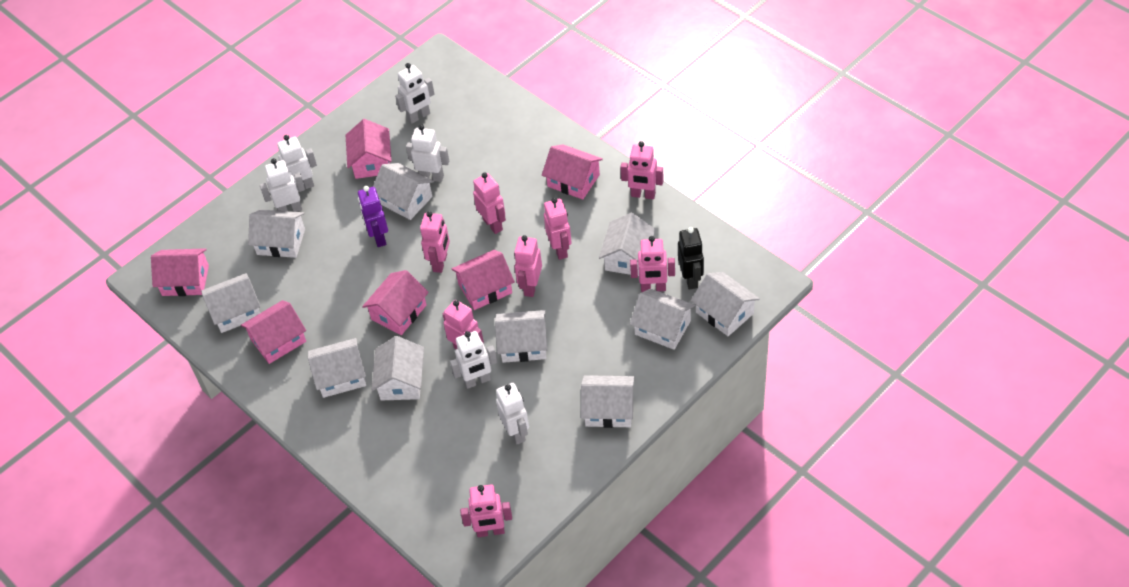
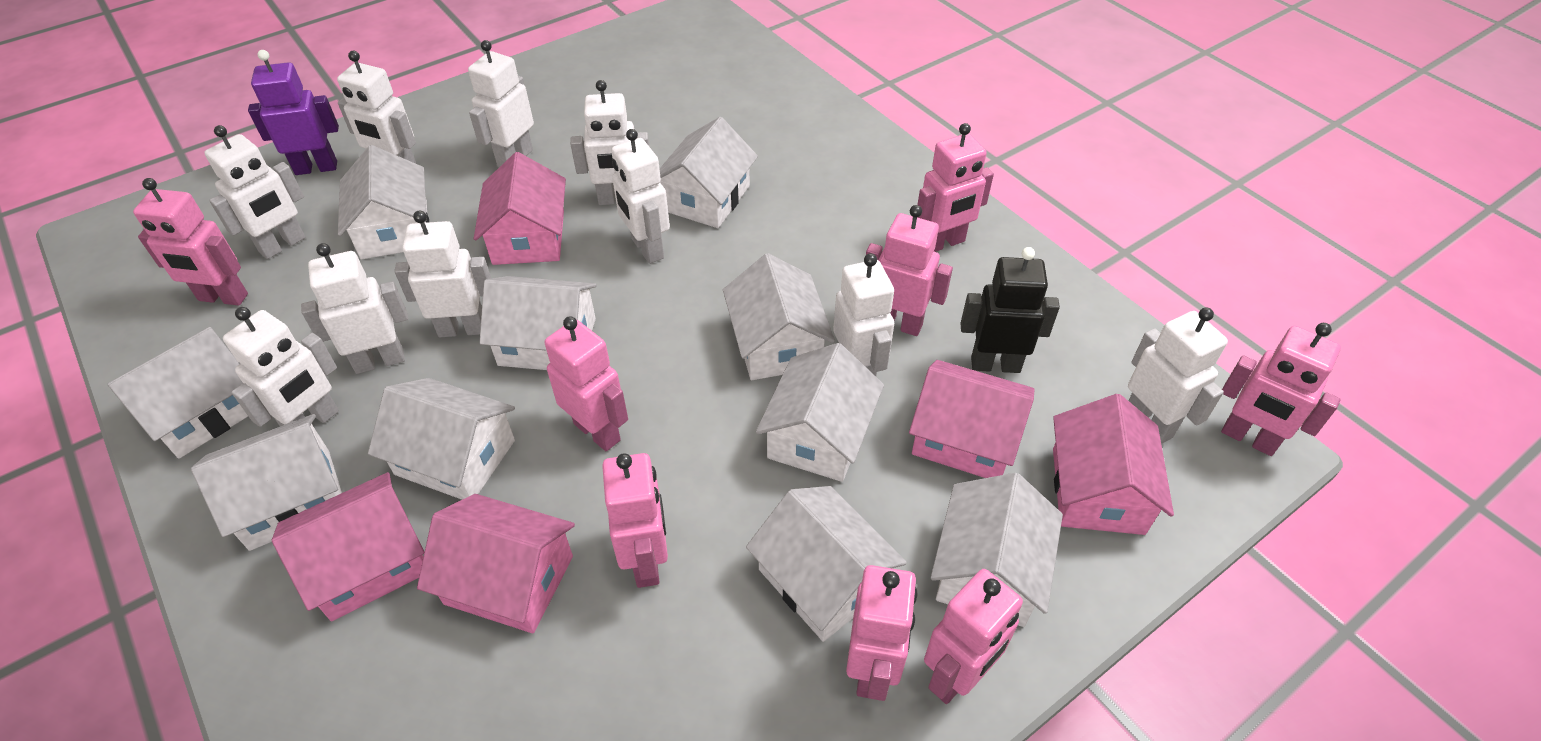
pink house: [151,248,209,296] [241,300,306,364] [346,119,392,179] [362,270,429,335] [452,250,515,310] [542,145,603,200] = 6 -> [272,472,424,621] [417,494,575,633] [474,152,566,265] [909,360,1034,478] [1053,394,1174,535] = 5
white robot: [260,158,305,212] [277,135,317,192] [395,63,435,124] [406,124,449,182] [450,331,497,389] [496,383,529,445] = 6 -> [204,125,306,259] [223,307,339,427] [301,243,408,374] [337,51,416,164] [394,211,491,337] [468,40,534,167] [570,80,649,205] [611,129,670,264] [833,253,894,376] [1128,307,1228,444] = 10

